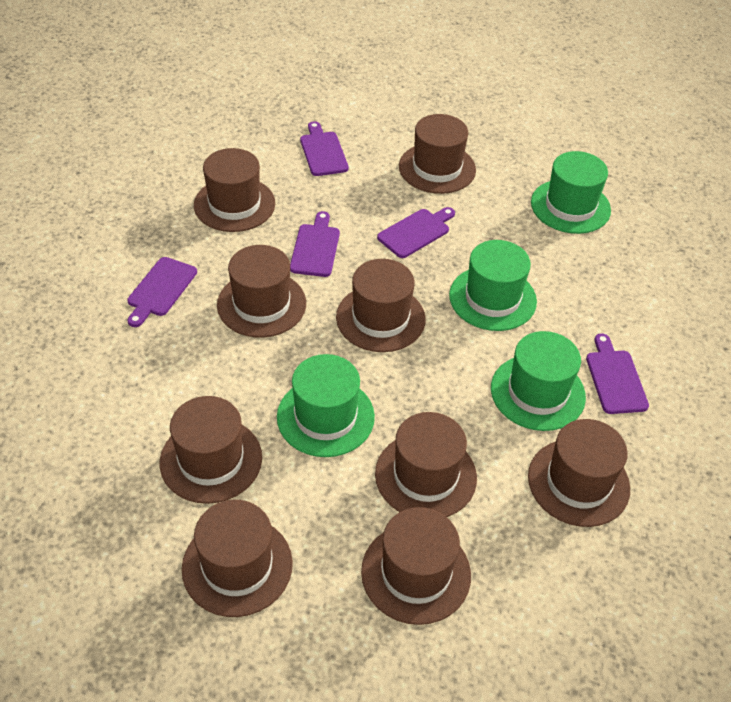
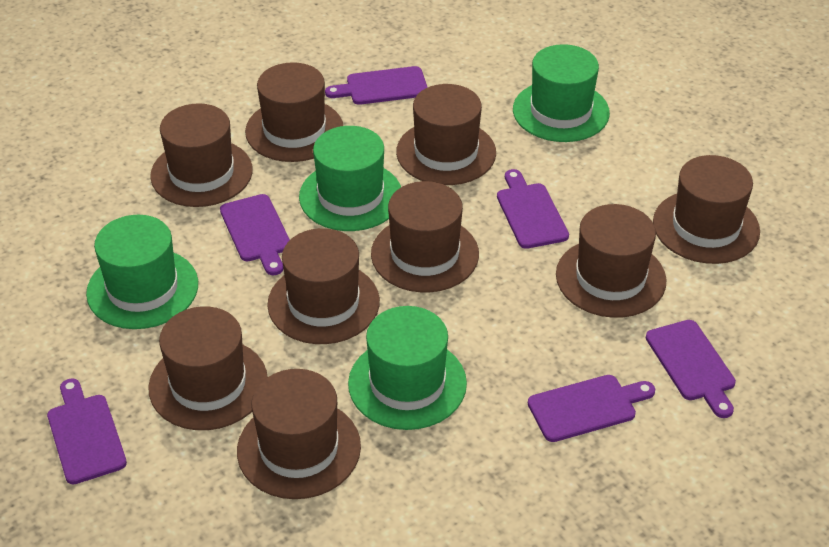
purple cutting board: [127,257,197,327] [290,211,340,277] [300,121,349,176] [377,207,455,258] [586,333,649,414] = 5 -> [47,379,127,484] [220,194,290,275] [325,66,428,105] [497,169,569,249] [528,375,655,442] [646,320,736,418] = 6

